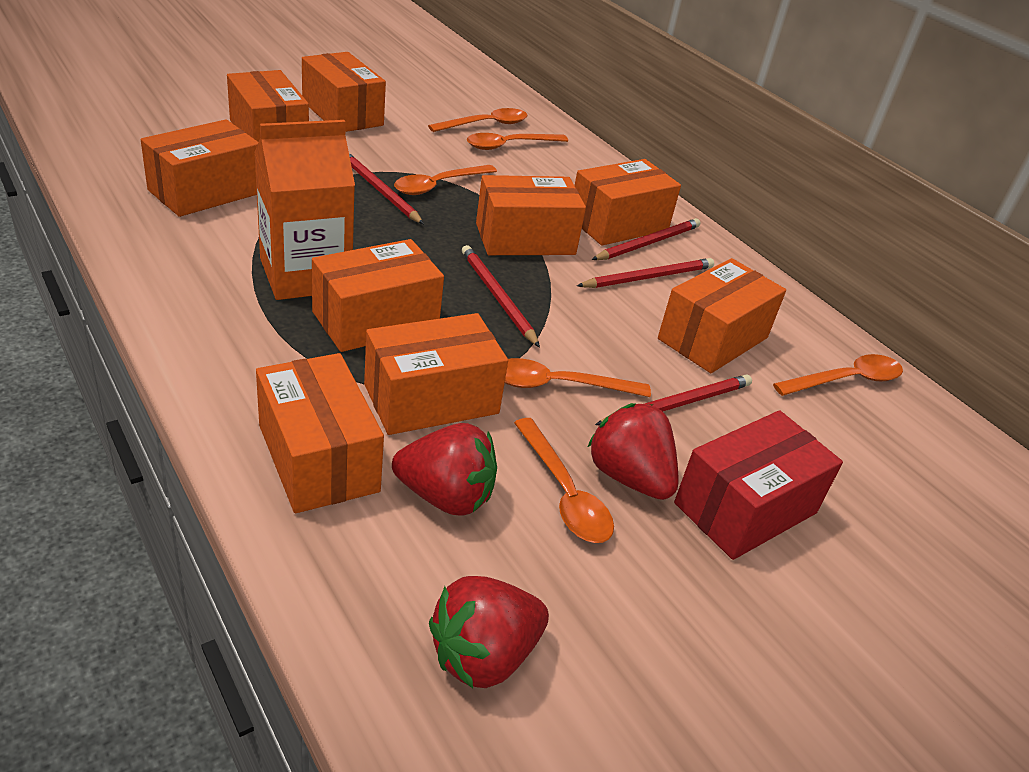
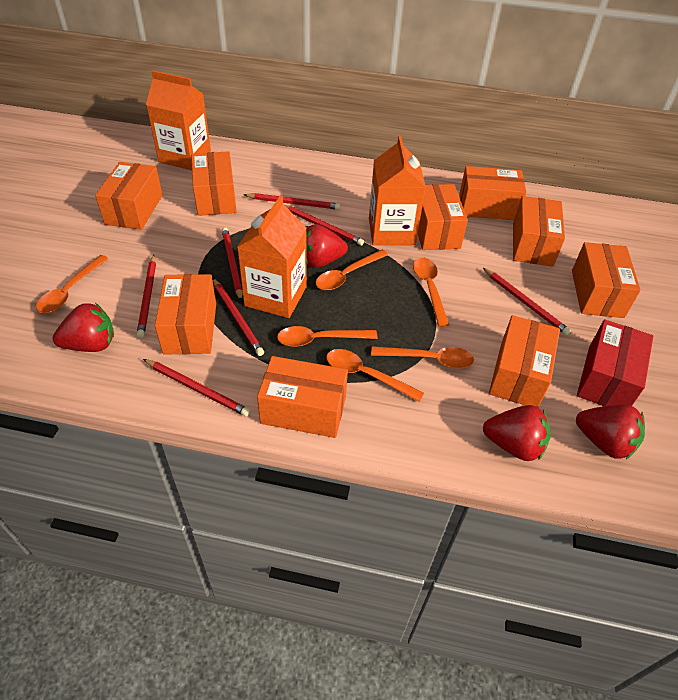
orange carton: [254,120,355,300] = 1 -> [146,70,211,170] [237,196,307,318] [369,135,426,245] = 3
red pencil: [349,153,424,224] [462,245,540,347] [577,258,714,288] [592,218,700,260] [595,374,752,425] = 5 -> [137,255,156,338] [143,359,250,416] [213,278,264,356] [222,227,242,301] [244,193,340,210] [285,205,364,246] [483,268,571,335] = 7
red strawberry: [392,423,497,516] [429,576,549,688] [588,403,678,500] = 3 -> [53,303,114,352] [306,224,348,268] [483,405,551,461] [576,404,645,459] = 4

